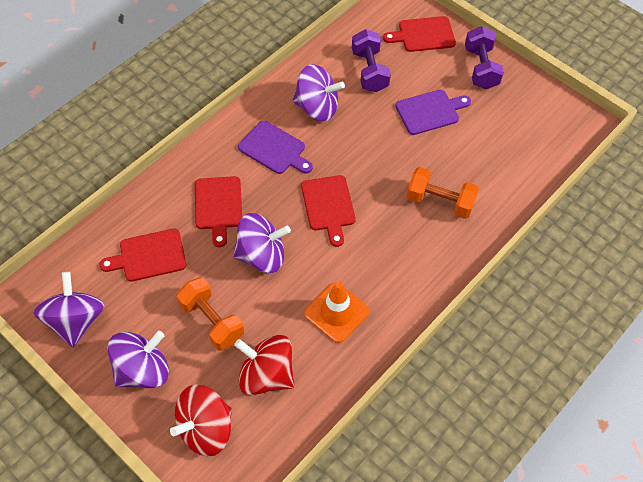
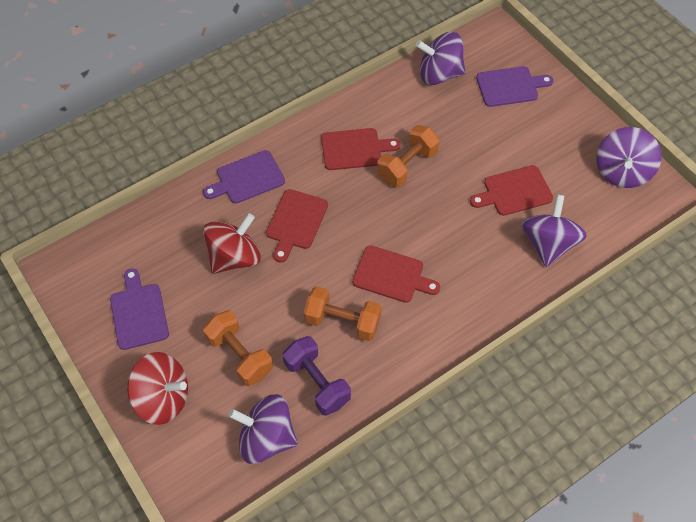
orange dumbbell: [176,277,244,351] [406,167,479,219] = 2 -> [203,311,273,386] [304,286,382,341] [377,125,440,187] = 3
orange traffic cone: [304,282,370,343] = 1 -> none = 0
purple cutting board: [238,120,313,174] [395,90,471,135] = 2 -> [110,268,169,350] [203,150,285,204] [476,66,553,107] = 3
purple dumbbell: [352,29,391,92] [465,26,504,89] = 2 -> [283,336,351,416] = 1

